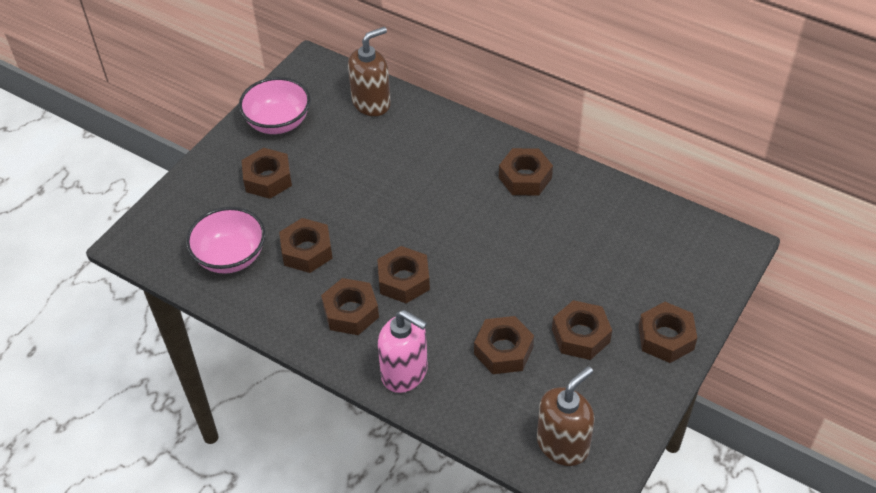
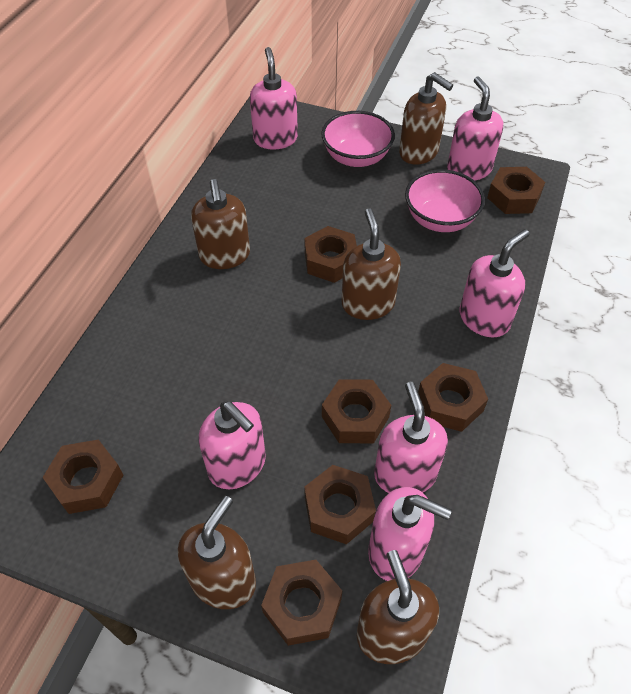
brown nut: [242,148,292,199] [279,218,333,273] [321,278,379,335] [377,246,430,303] [474,316,534,374] [499,148,553,195] [552,300,612,360] [638,302,697,363] = 8 -> [43,440,123,514] [261,560,342,646] [304,226,357,283] [304,465,376,545] [322,379,391,443] [418,363,488,432] [487,167,545,214] = 7
brown soap dispenser: [348,27,391,116] [537,366,594,466] = 2 -> [178,496,256,609] [191,179,250,269] [342,208,401,320] [357,550,439,664] [399,72,453,165] = 5
pink soap dispenser: [377,310,428,393] = 1 -> [199,401,266,489] [250,47,298,150] [368,487,452,581] [374,382,448,493] [447,76,503,181] [460,229,529,338] = 6

